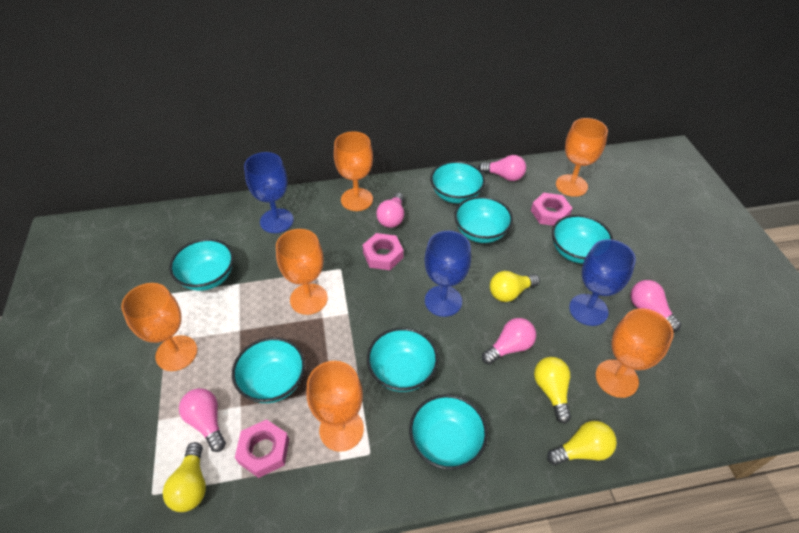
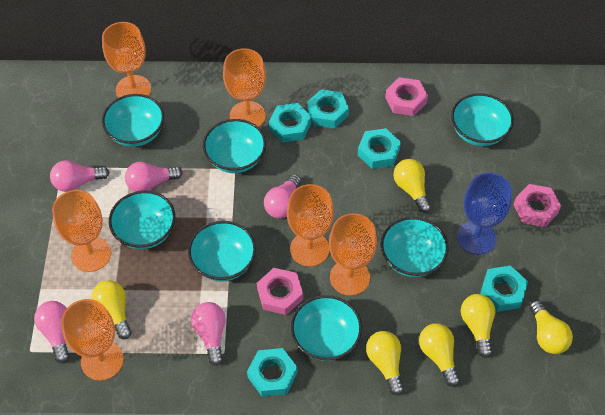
blue goblet: [244,152,294,233] [425,231,471,317] [569,239,636,326] = 3 -> [457,172,512,255] = 1
turquoise nut: none = 0 -> [247,348,297,397] [269,103,311,142] [307,89,349,129] [358,128,401,169] [480,265,528,312] = 5
yellow light bulb: [163,442,206,512] [490,271,540,302] [534,357,571,424] [547,421,617,465] = 4 -> [91,280,132,339] [366,331,404,396] [393,159,431,213] [419,323,460,387] [461,294,495,358] [530,300,573,354] = 6

